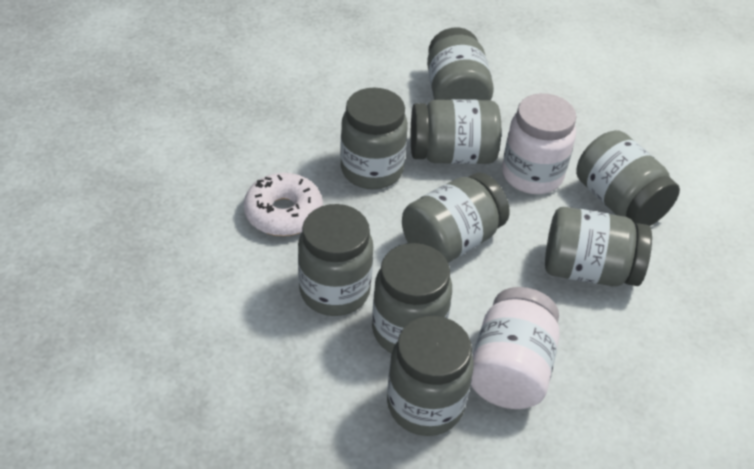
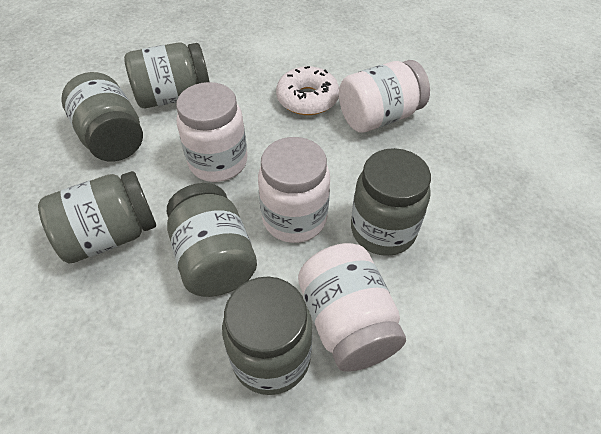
grey jar: [298,204,373,316] [340,88,408,189] [372,243,452,353] [387,316,474,436] [402,172,510,263] [411,99,501,164] [427,27,494,100] [545,207,652,286] [576,130,680,226] = 9 -> [38,171,156,263] [61,72,143,162] [124,42,209,108] [167,183,257,297] [222,276,312,395] [351,148,431,256] = 6
white jar: [471,287,560,409] [502,93,576,194] = 2 -> [176,82,248,182] [258,137,330,243] [298,243,406,372] [339,60,430,133] = 4

